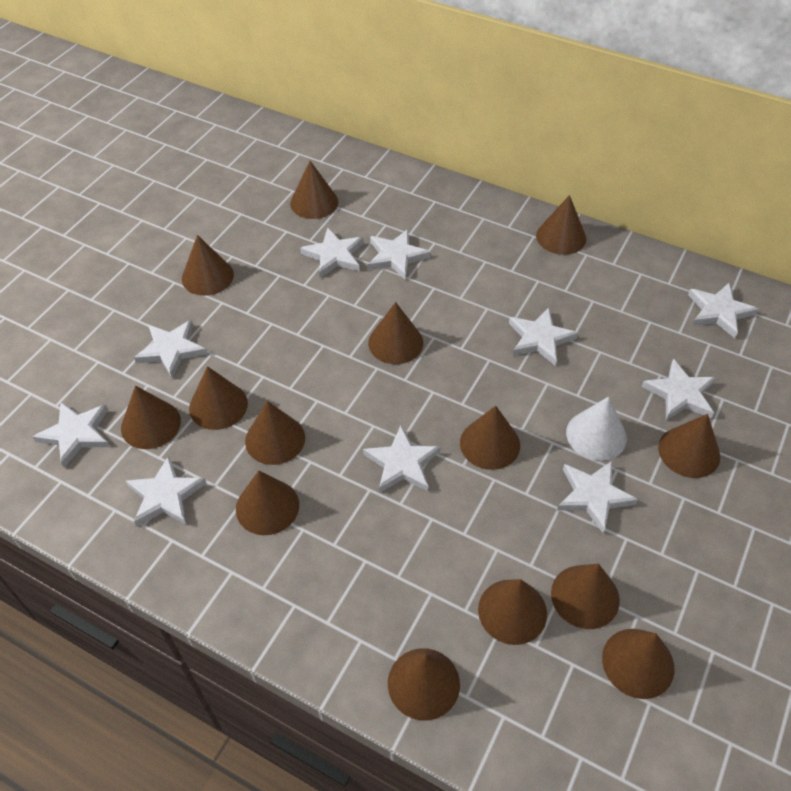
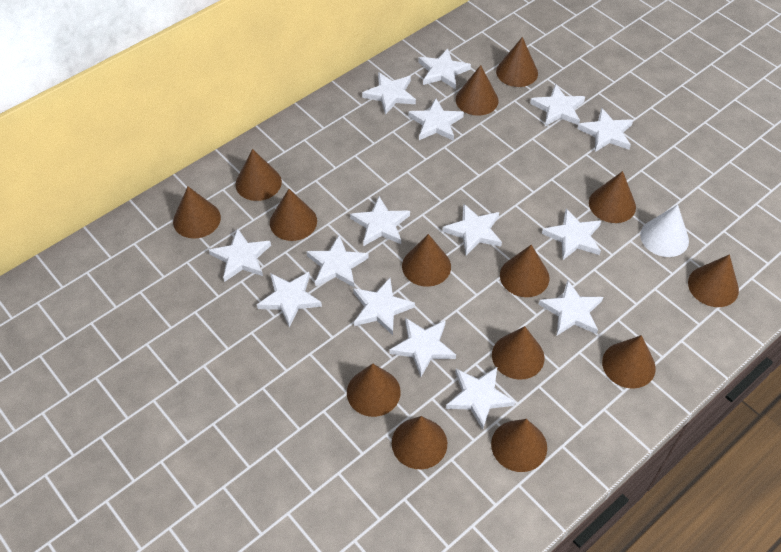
white star: [32,402,110,468] [126,456,207,527] [134,320,207,378] [300,228,364,278] [363,426,441,493] [368,229,431,280] [509,308,578,366] [557,461,638,533] [642,359,716,420] [688,283,759,338] = 10 -> [209,228,271,282] [257,272,322,327] [306,235,369,287] [350,197,410,246] [353,278,415,335] [362,72,416,115] [389,318,456,377] [408,98,464,141] [418,48,471,89] [442,203,502,255] [446,367,515,430] [530,84,585,126] [538,280,603,335] [542,208,601,260] [577,108,633,152] = 15

